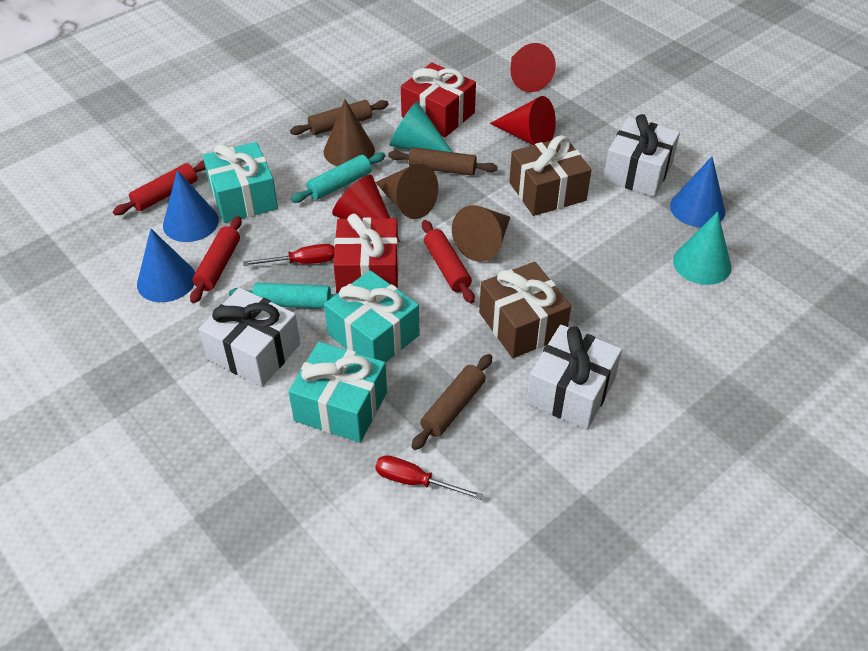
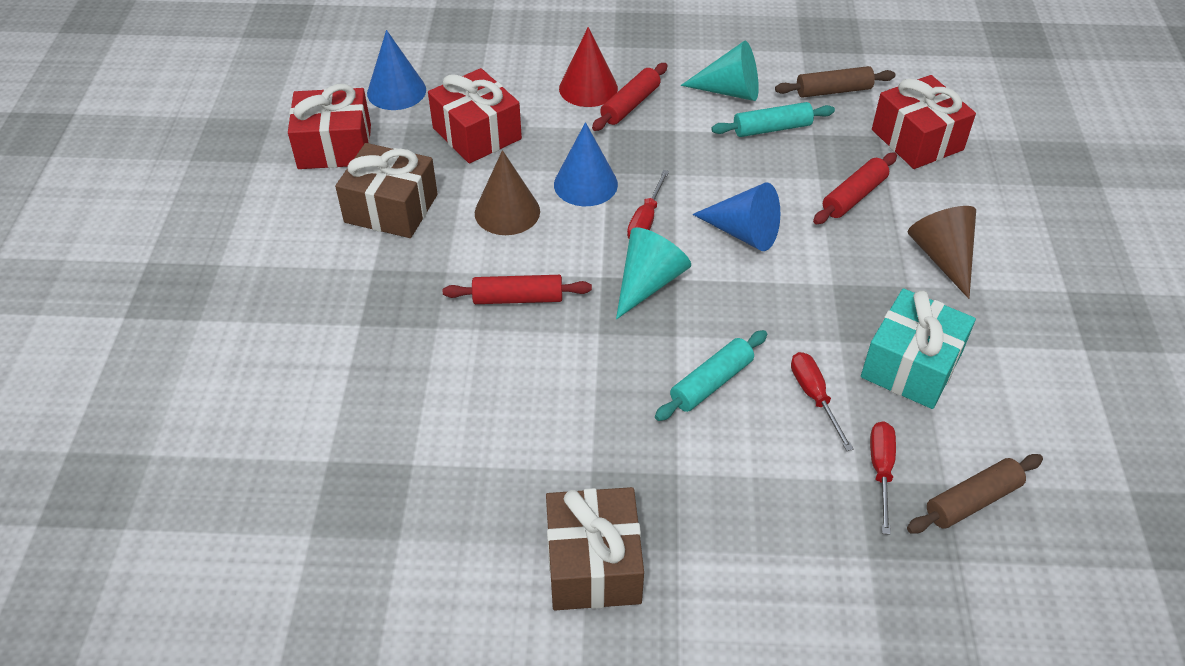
brown cone: [324,99,375,166] [375,164,438,219] [452,205,510,262] = 3 -> [475,150,540,235] [908,206,976,299] = 2
brown rolling pin: [290,100,389,135] [388,147,498,175] [411,354,492,450] = 3 -> [775,66,895,97] [907,454,1043,534] = 2
red cone: [332,175,401,243] [490,96,556,145] [510,43,556,92] = 3 -> [559,27,618,107] = 1
red gift: [333,214,399,294] [401,63,476,137] = 2 -> [288,84,371,169] [428,68,522,164] [872,75,976,169] = 3
red screwdriver: [243,244,335,266] [375,455,483,500] = 2 -> [627,170,669,239] [791,352,854,451] [870,421,896,535] = 3
turquoise gift: [203,142,278,223] [288,342,387,443] [324,270,420,363] = 3 -> [861,288,976,409] = 1
white gift: [199,288,300,387] [527,325,622,429] [603,114,680,197] = 3 -> none = 0

